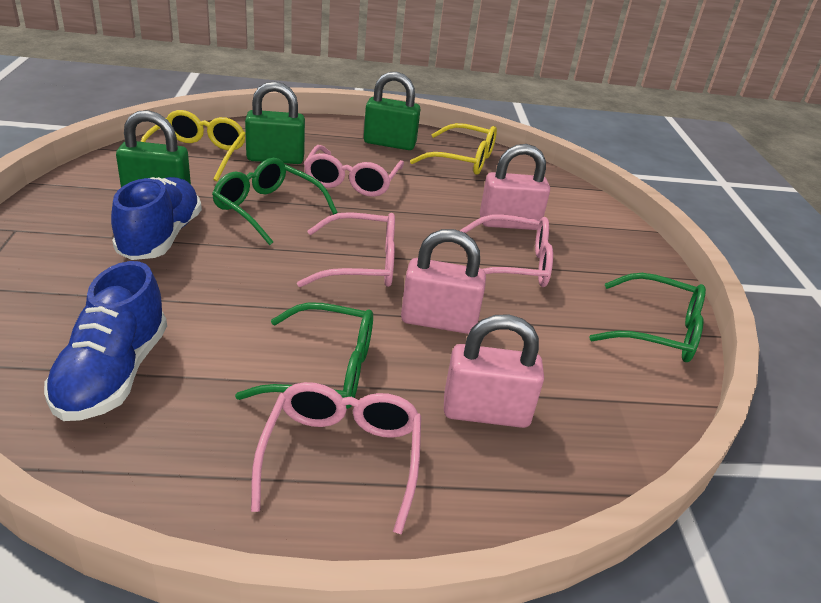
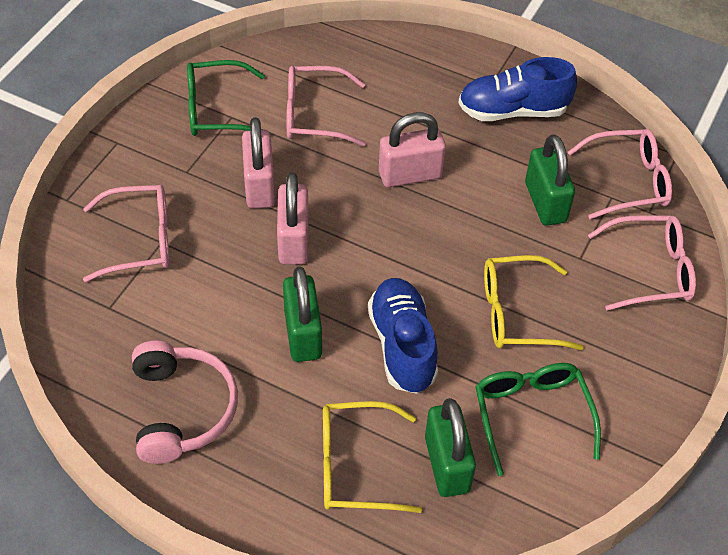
green glasses: [212,158,337,245] [235,302,373,409] [589,273,706,362] = 3 -> [187,60,270,136] [475,363,601,476] = 2
pink headphones: none = 0 -> [132,341,238,464] = 1

